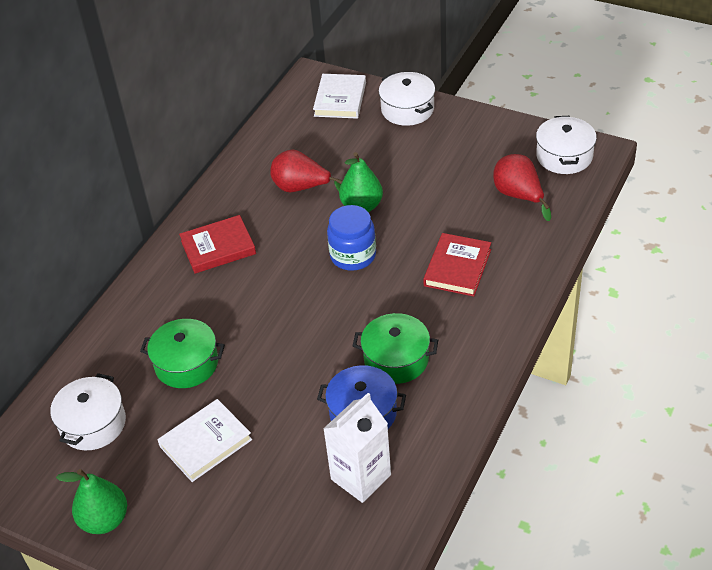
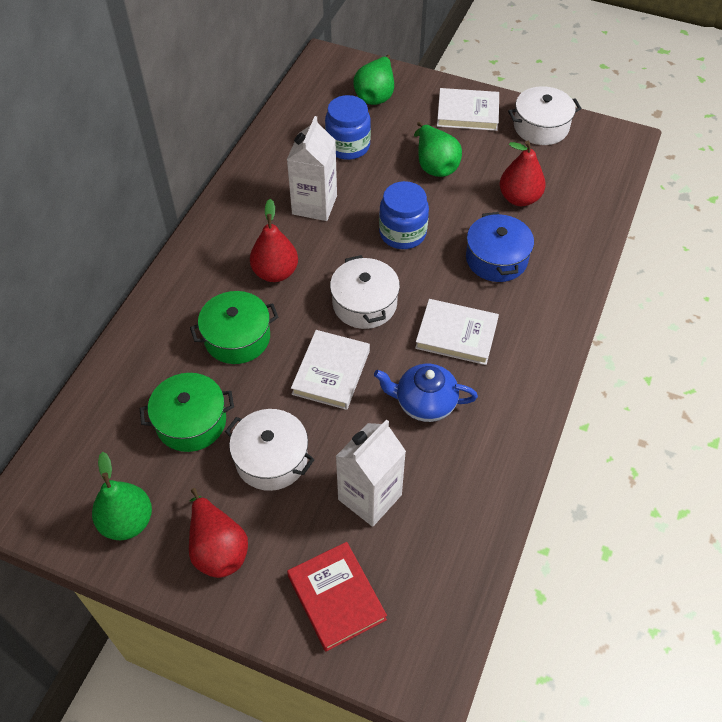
blue jar: [327,205,376,271] = 1 -> [325,95,371,160] [379,181,429,249] = 2
blue teapot: none = 0 -> [374,363,478,422] = 1
green pear: [56,469,127,534] [339,152,383,212] = 2 -> [92,452,152,540] [354,55,394,105] [414,122,462,177] = 3
red book: [179,215,256,273] [423,233,491,296] = 2 -> [287,542,387,652] = 1
red pear: [270,149,342,192] [493,154,551,221] = 2 -> [189,488,248,578] [250,199,298,282] [500,141,546,206] = 3
white book: [157,399,252,482] [313,74,366,119] = 2 -> [291,330,370,410] [415,299,499,365] [437,88,499,131] = 3
white carton: [323,393,391,503] = 1 -> [287,116,337,221] [336,419,406,527] = 2

